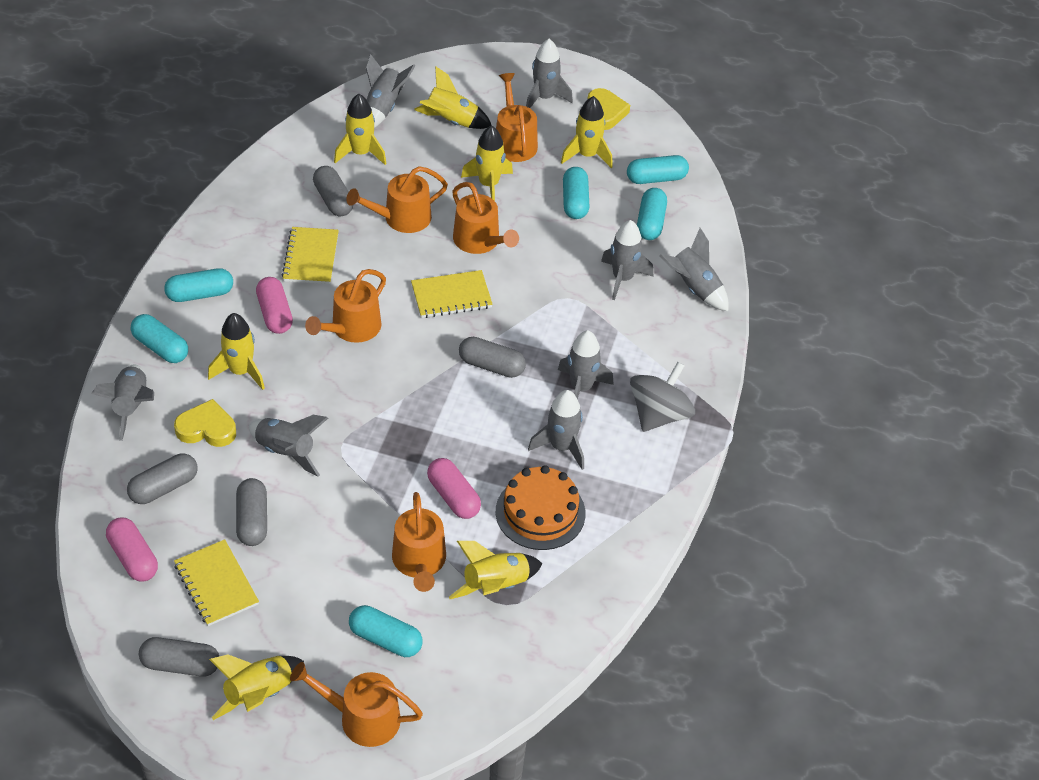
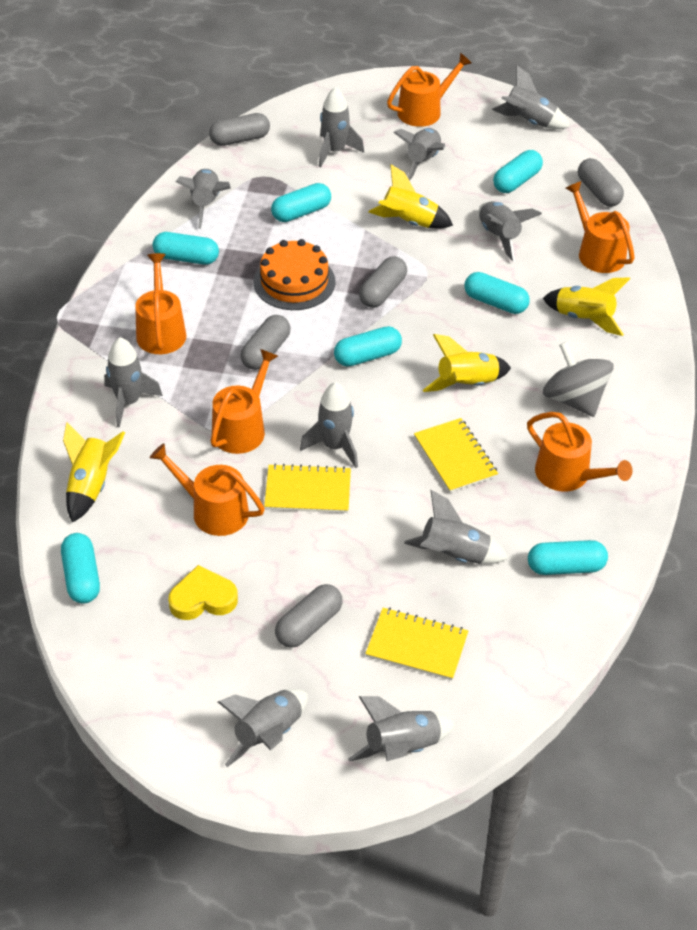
grey rocket: [91,364,154,441] [249,415,328,477] [366,54,415,128] [526,39,573,108] [528,390,584,470] [558,330,614,400] [601,220,653,300] [660,228,729,311] = 8 -> [104,337,163,427] [176,169,231,229] [218,689,308,767] [300,382,358,468] [319,87,364,167] [348,696,456,762] [393,128,445,181] [404,490,509,564] [479,201,542,262] [492,66,570,129] = 10
pink capsule: [106,518,158,581] [256,277,293,334] [427,458,481,519] = 3 -> none = 0
turquoise capsule: [131,314,188,363] [164,268,233,302] [349,605,423,657] [563,167,590,219] [627,155,689,184] [637,188,667,240] = 6 -> [61,533,100,604] [153,232,219,265] [271,183,331,222] [334,326,402,367] [465,272,530,314] [493,150,543,193] [528,540,608,575] = 7
yellow heart: [174,399,236,447] [587,88,630,130] = 2 -> [168,565,238,620] = 1
yellow rocket: [208,313,265,390] [209,654,304,720] [334,94,387,165] [414,66,491,129] [449,541,542,599] [461,125,513,201] [561,96,613,168] = 7 -> [63,422,125,522] [368,164,453,229] [423,334,511,392] [543,277,630,336] = 4

